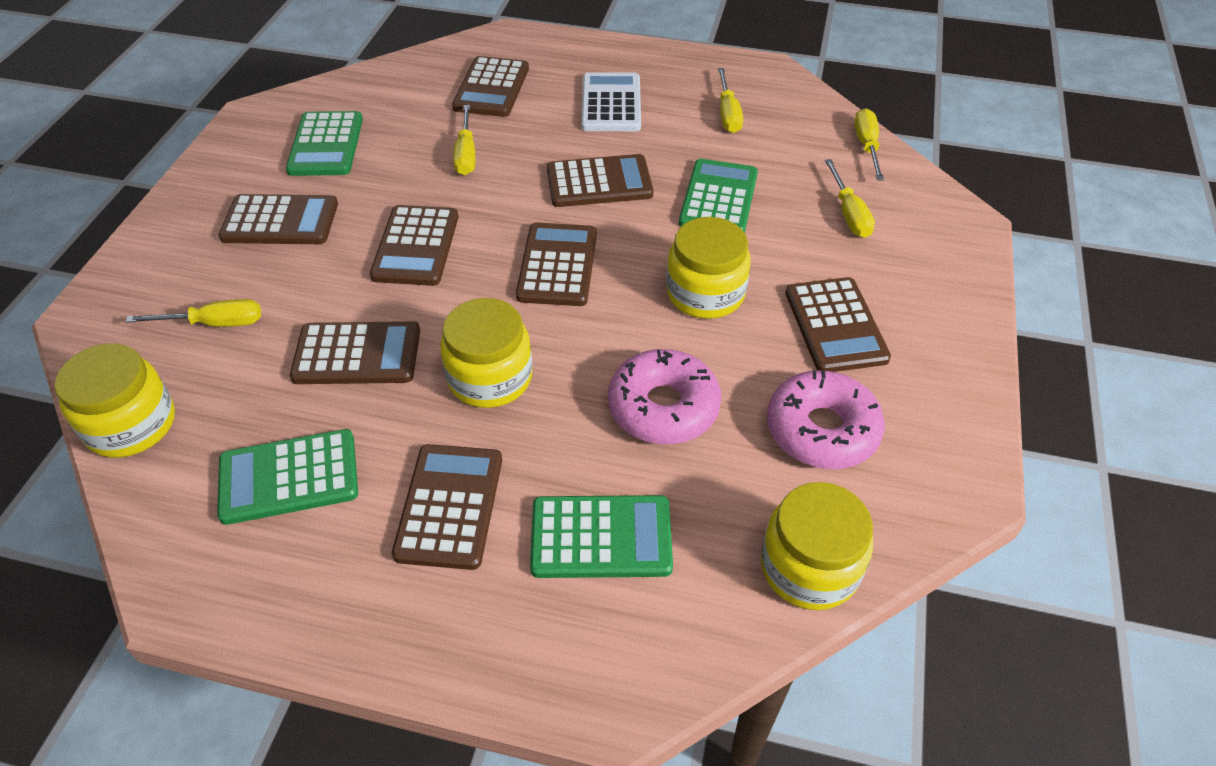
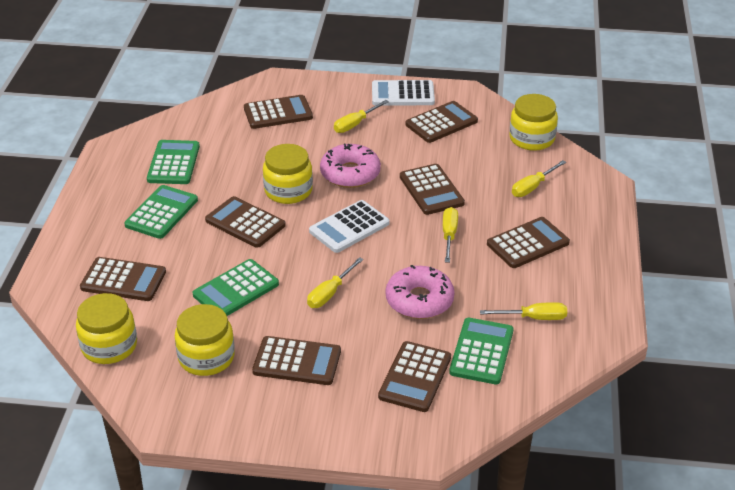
white calculator: [581,72,641,131] = 1 -> [309,200,390,253] [372,80,435,106] = 2

